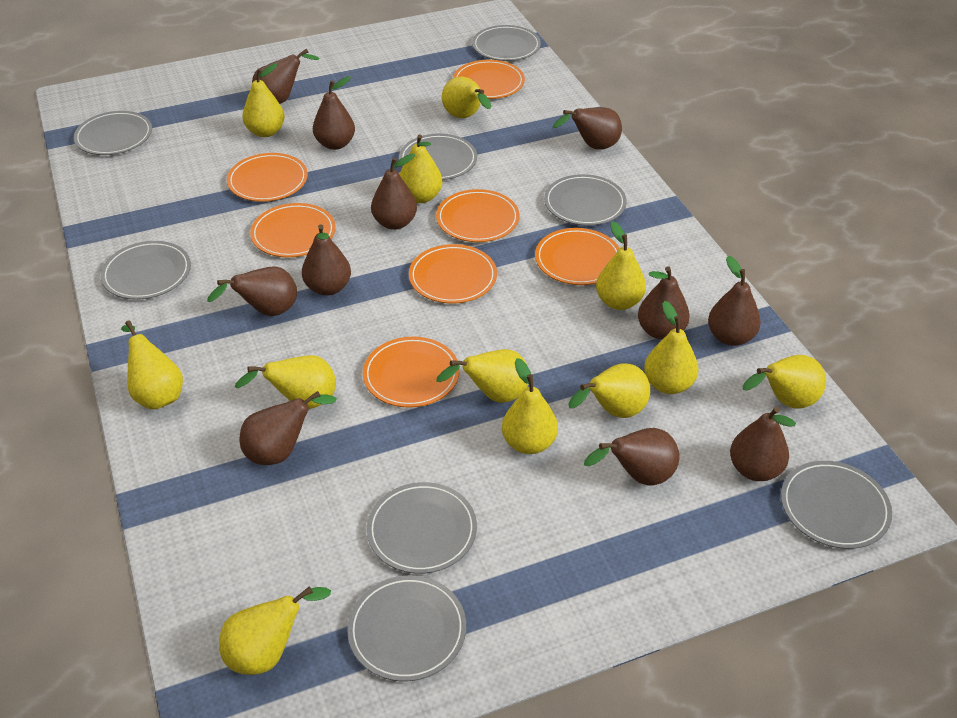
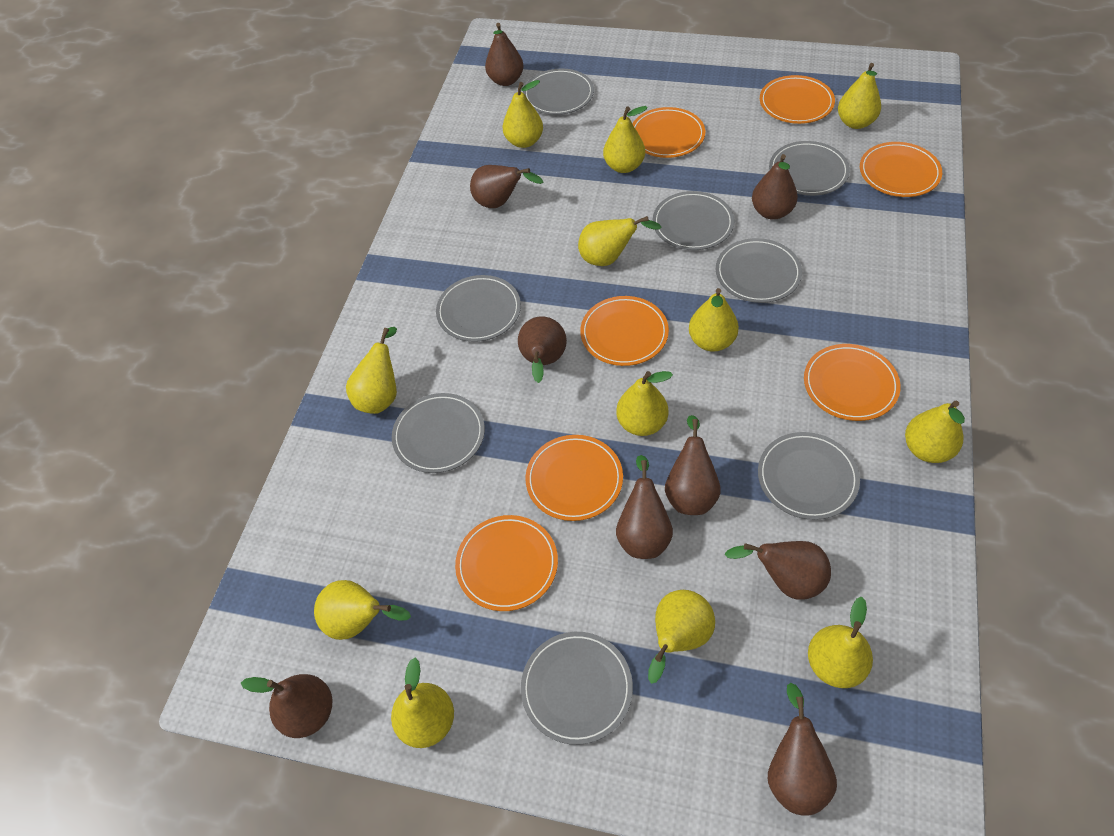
brown pear: [207,267,297,316] [240,391,337,465] [252,49,320,104] [302,224,351,296] [313,76,355,150] [371,154,417,230] [553,107,622,150] [584,428,679,486] [638,266,690,340] [708,256,761,346] [730,407,796,481] = 11 -> [241,674,332,738] [470,165,543,208] [485,23,524,86] [518,317,567,383] [616,455,673,559] [665,415,721,515] [725,541,831,600] [752,154,798,220] [768,683,837,816] = 9

